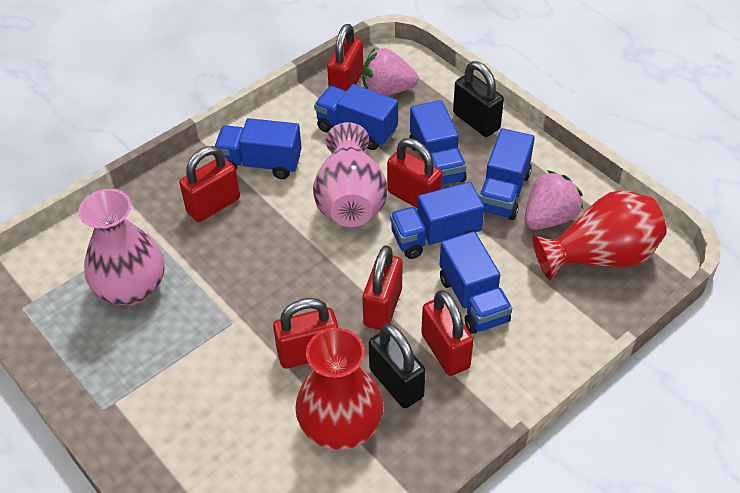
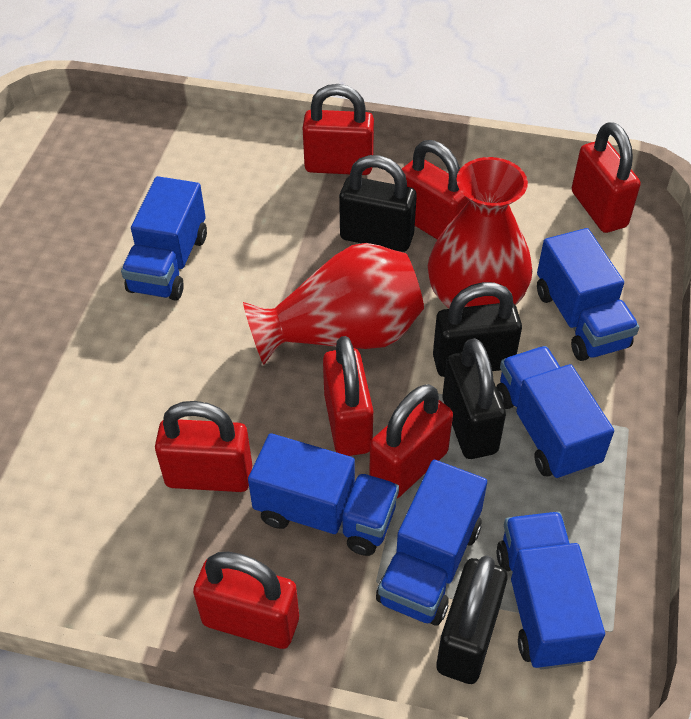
black padlock: [369,323,426,408] [453,61,504,137] = 2 -> [339,155,417,252] [433,282,522,377] [437,555,507,684] [443,338,506,459] = 4
pink strawberry: [362,48,418,96] [525,170,583,230] = 2 -> none = 0
pink vase: [78,189,164,305] [313,122,388,227] = 2 -> none = 0
red padlock: [179,146,240,222] [273,298,338,369] [327,24,363,91] [363,245,403,330] [387,138,443,208] [421,290,474,376] = 6 -> [155,401,252,492] [193,552,299,649] [303,84,374,175] [323,336,373,456] [369,384,453,498] [402,140,469,239] [572,122,641,233] = 7

